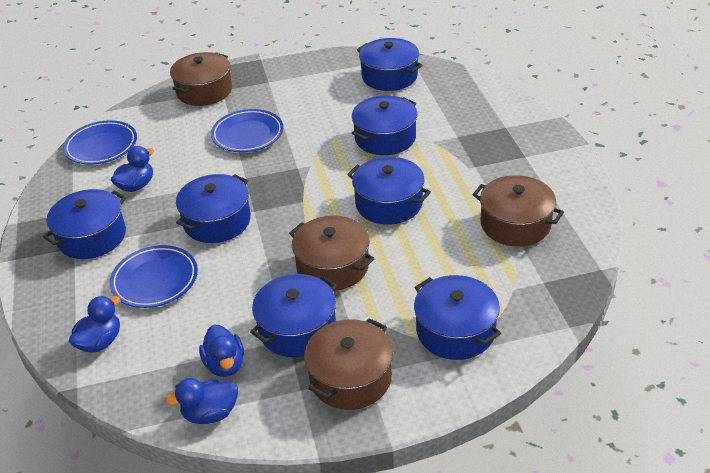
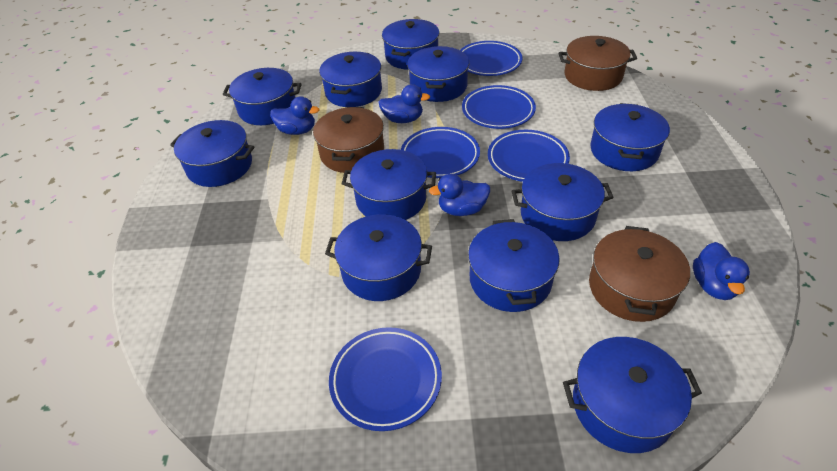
blue plate: [63,120,137,164] [110,245,198,308] [211,109,283,152] = 3 -> [329,327,442,431] [401,127,480,178] [460,41,523,76] [462,85,536,129] [488,130,570,182] = 5
blue pot: [43,189,126,259] [176,174,251,243] [250,274,337,357] [347,157,431,225] [352,95,418,155] [357,38,423,91] [414,275,501,360] = 7 -> [170,120,255,187] [223,68,301,125] [319,52,382,107] [325,214,432,301] [342,149,436,220] [382,19,439,70] [407,46,469,102] [468,219,560,312] [512,163,614,241] [563,337,702,453] [590,103,670,171] = 11
brown pot: [170,52,232,106] [289,215,375,291] [304,318,393,410] [473,175,564,247] = 4 -> [313,107,384,173] [559,36,637,91] [589,226,690,322] = 3

